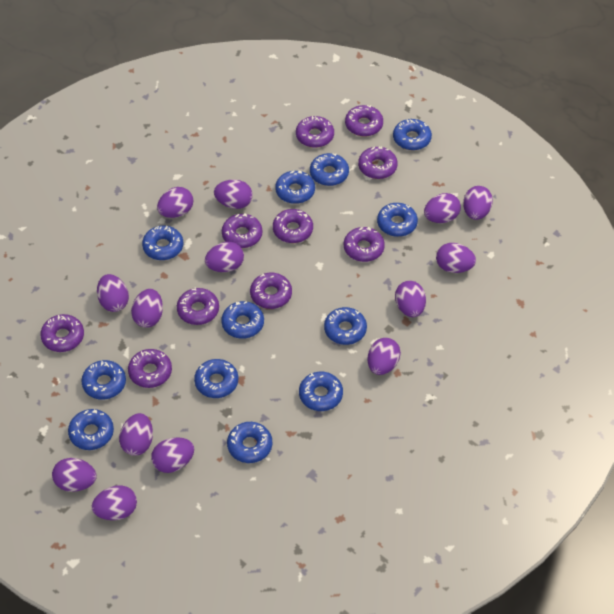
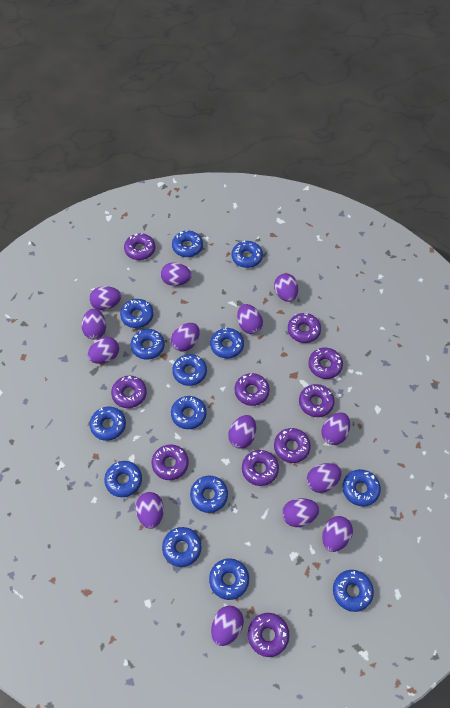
blue donut: [68,409,114,450] [81,360,126,400] [142,226,183,260] [194,359,238,398] [221,301,264,339] [227,422,272,463] [275,170,315,204] [299,372,343,411] [310,153,349,186] [324,307,367,345] [377,203,418,237] [393,119,432,150] = 12 -> [90,407,126,441] [104,461,142,497] [120,299,153,328] [131,329,165,360] [162,527,201,567] [171,396,207,429] [172,230,203,257] [172,354,207,386] [190,476,228,513] [209,558,249,600] [210,328,244,358] [231,240,263,268] [333,570,374,612] [343,469,381,506] = 14

